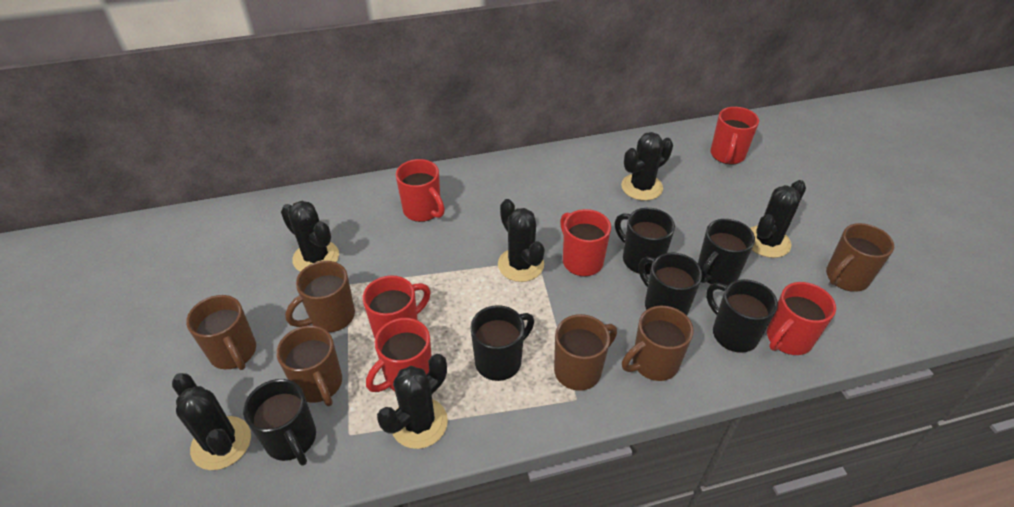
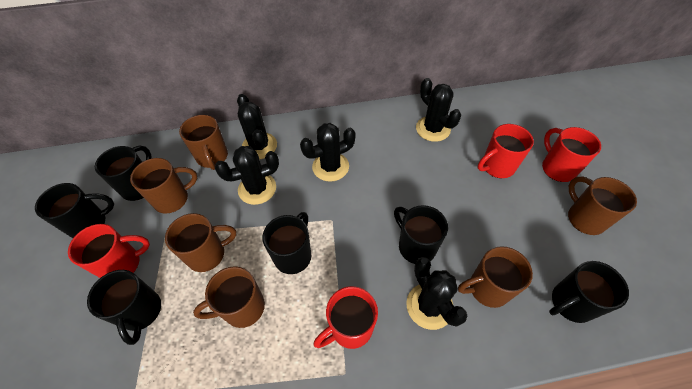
black cactus: [172,373,251,470] [281,201,339,272] [377,354,448,449] [498,199,545,282] [621,132,673,201] [750,180,806,258] = 6 -> [215,146,279,205] [237,94,277,159] [300,123,356,182] [406,257,468,330] [416,78,461,142] = 5
red mug: [363,275,430,338] [366,318,432,392] [396,159,445,222] [560,209,611,276] [711,107,759,165] [767,282,836,355] = 6 -> [68,224,150,278] [314,286,378,349] [478,124,534,178] [542,127,601,182] = 4

